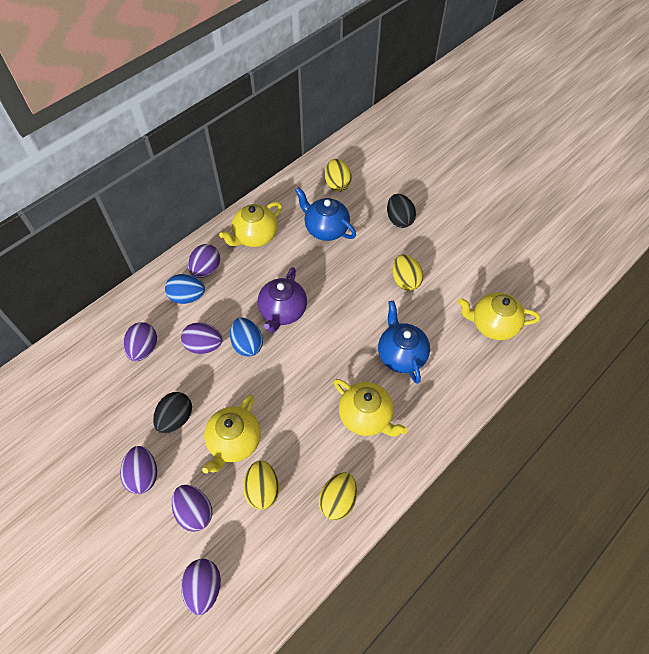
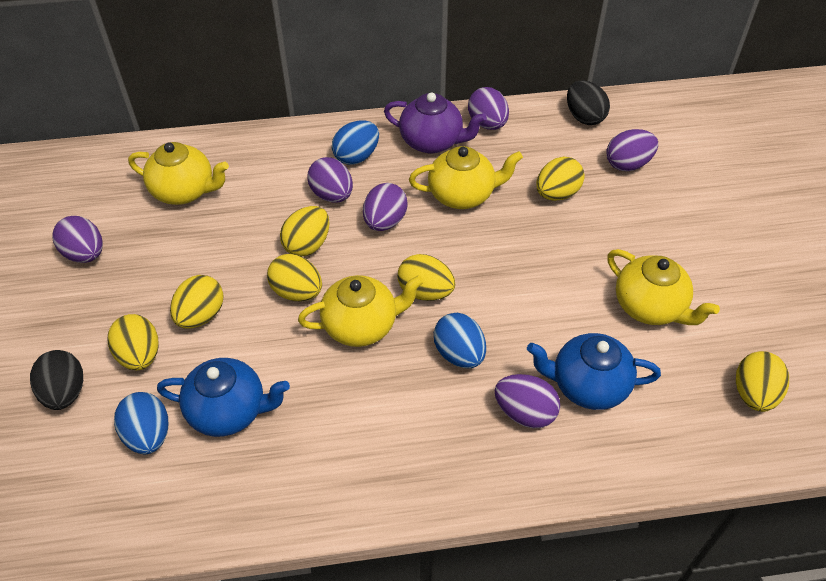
blue egg: [165,274,205,304] [230,318,263,357] = 2 -> [114,392,168,454] [332,120,379,165] [434,313,486,368] = 3
yellow egg: [243,460,279,509] [319,472,357,520] [325,159,352,192] [392,254,423,291] = 4 -> [108,314,158,370] [170,275,224,328] [267,254,322,301] [280,206,330,257] [398,254,455,301] [536,157,584,201] [736,351,789,412] = 7

